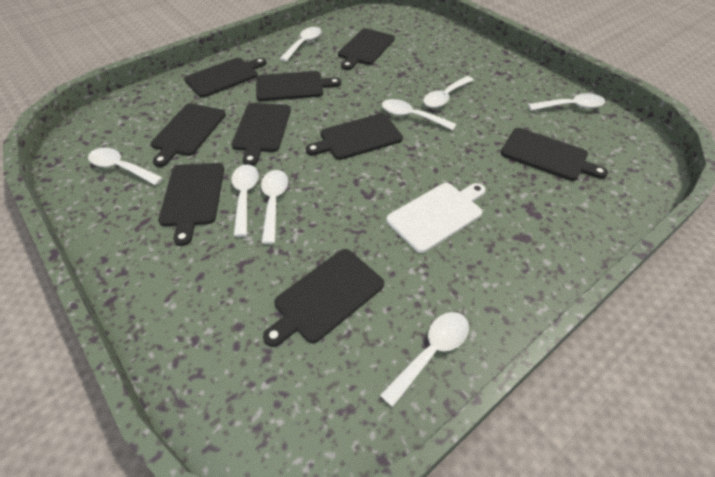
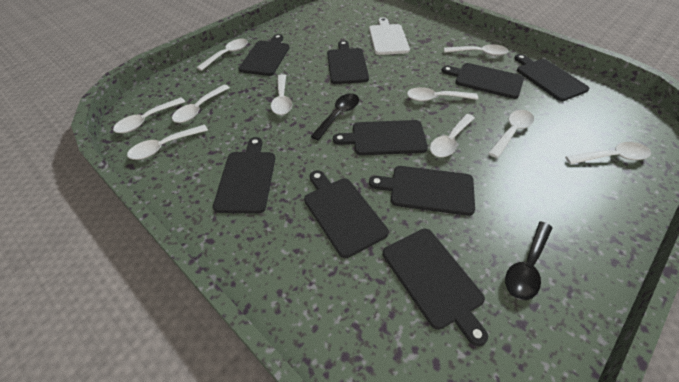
black spoon: none = 0 -> [310,93,359,141] [505,222,552,300] = 2
white spoon: [88,148,163,185] [231,164,259,237] [261,170,288,244] [280,27,321,62] [380,312,469,407] [382,99,456,130] [423,76,474,108] [528,93,605,111] = 8 -> [113,97,185,133] [127,125,208,160] [172,85,230,123] [197,39,248,71] [271,74,292,115] [407,87,478,102] [430,114,475,157] [444,44,508,56] [488,110,534,158] [565,142,651,164] = 10

